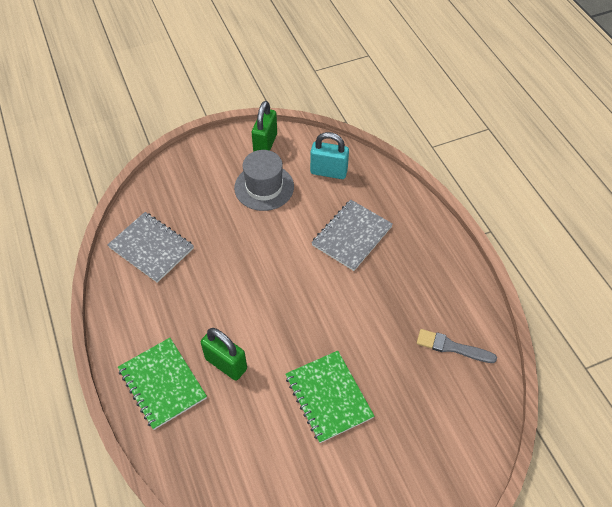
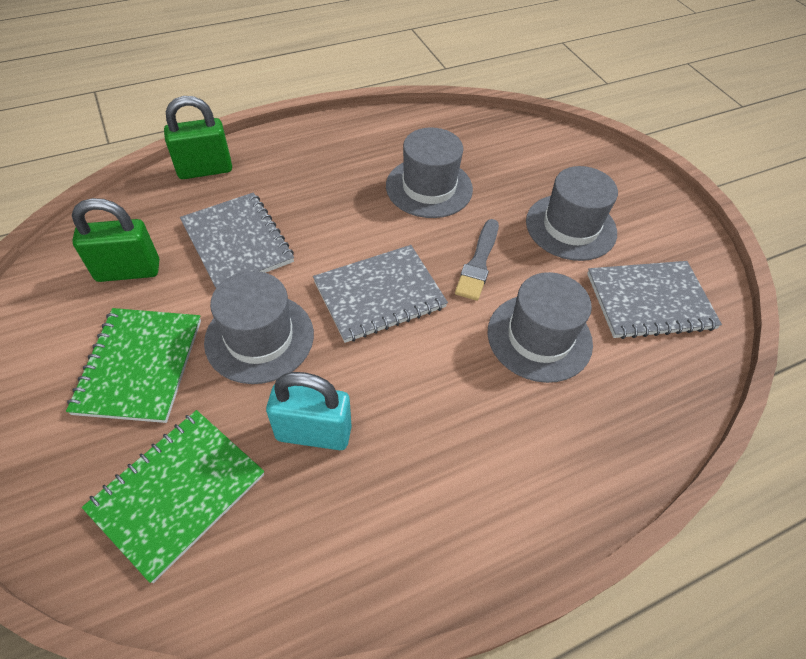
grey hat: [234,150,294,211] = 1 -> [204,271,314,384] [386,127,473,218] [488,272,593,383] [526,166,618,261] = 4
grey notebook: [107,212,194,283] [311,200,393,271] = 2 -> [180,192,294,288] [313,245,448,343] [587,261,722,339] = 3

